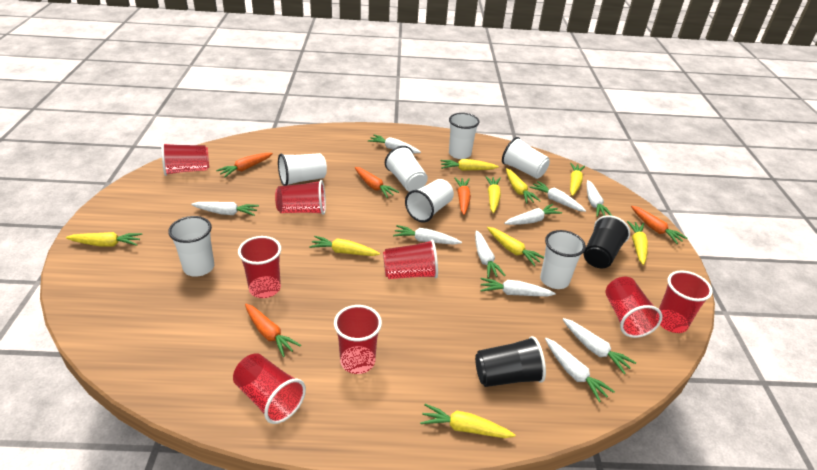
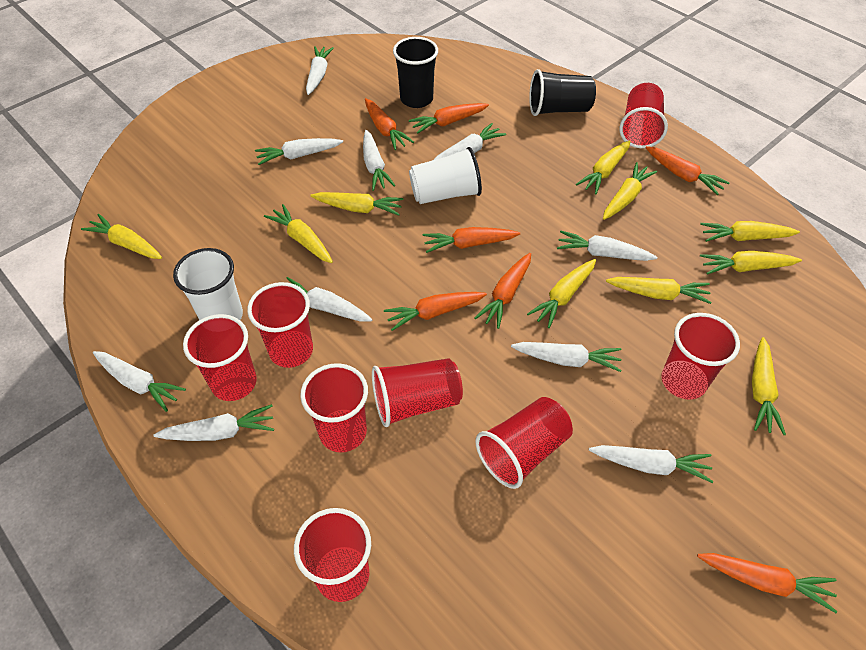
orange carrot: [216,153,273,178] [245,304,301,357] [355,167,399,198] [455,178,471,215] [631,206,688,244] = 5 -> [365,98,414,150] [384,292,487,331] [409,103,489,134] [423,227,520,253] [475,253,531,329] [646,146,730,195] [697,553,838,613] = 7
white cup: [168,216,214,277] [278,153,327,186] [385,146,428,192] [405,179,454,222] [449,113,479,159] [502,137,550,179] [540,230,586,289] = 7 -> [173,248,243,320] [409,147,482,204] = 2
yellow carrot: [66,232,142,247] [309,236,380,256] [420,404,515,438] [441,159,499,171] [485,176,501,213] [487,227,544,266] [506,168,541,204] [570,163,585,196] [627,221,648,265] = 9 -> [81,214,162,259] [264,204,333,263] [310,192,403,216] [527,259,596,328] [576,140,630,194] [603,162,657,220] [606,277,712,304] [700,221,800,242] [700,251,802,275] [752,337,786,435] = 10

